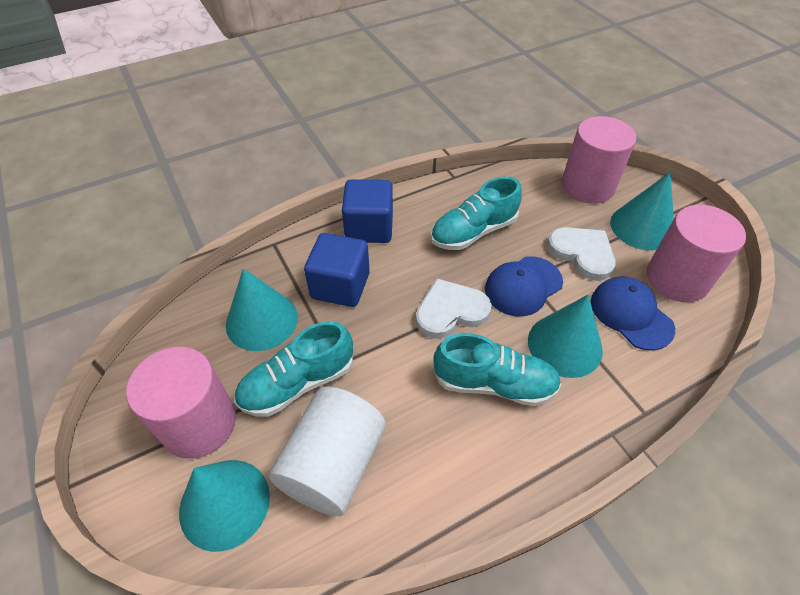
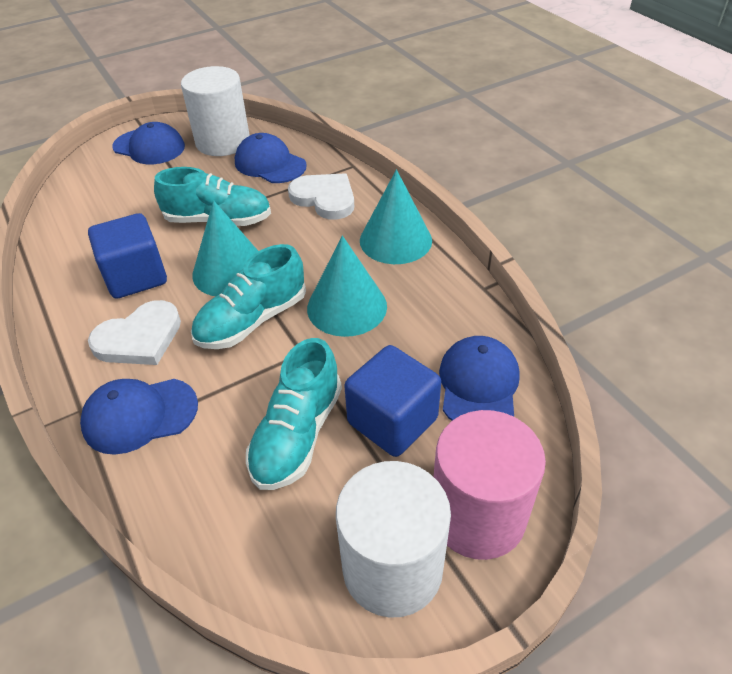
blue cap: [485,256,563,316] [591,277,675,351] = 2 -> [80,379,198,455] [112,122,185,164] [235,133,306,183] [439,336,520,421] = 4
pink cylinder: [126,347,236,459] [562,116,636,204] [647,205,746,302] = 3 -> [433,410,546,560] = 1
turquoise cone: [179,460,270,552] [226,268,298,351] [528,295,603,378] [610,172,674,251] = 4 -> [192,200,258,296] [307,235,387,337] [360,169,432,264] = 3
white cylinder: [269,387,386,516] = 1 -> [181,66,250,156] [336,461,451,618] = 2

